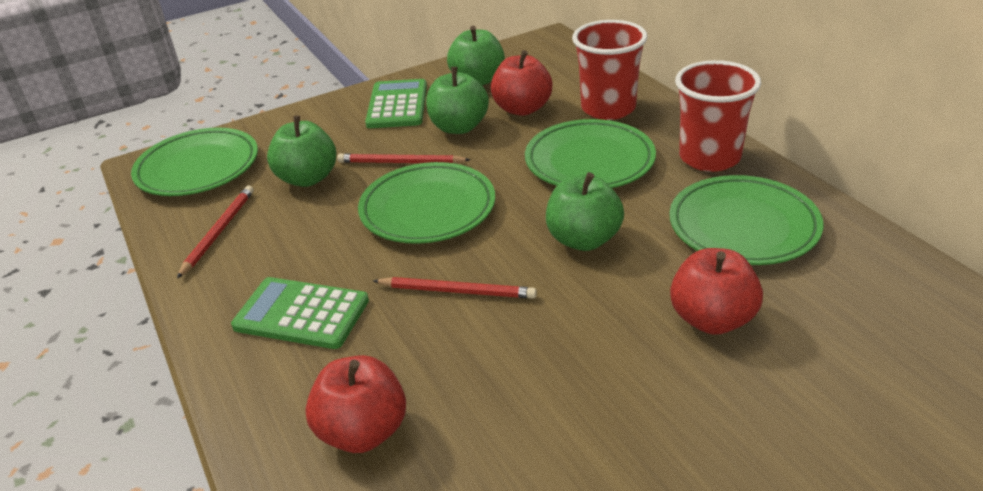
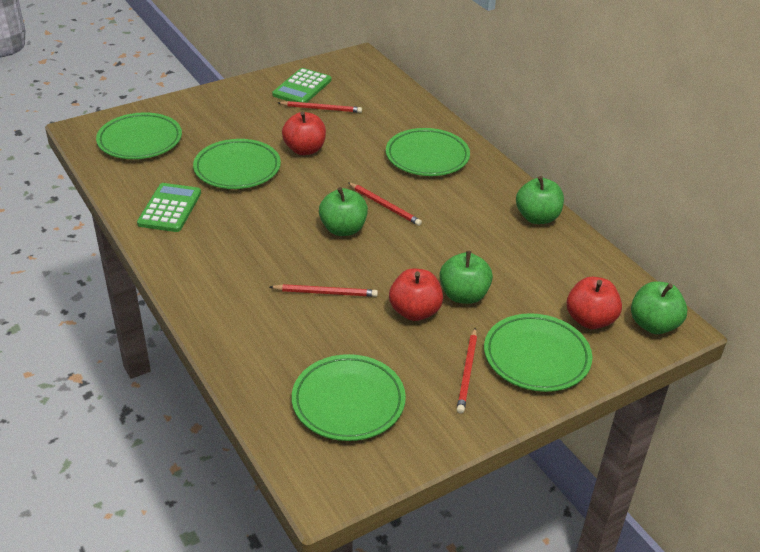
green plate: [131,127,258,196] [358,162,495,244] [525,119,656,188] [670,175,823,265] = 4 -> [96,112,182,159] [193,139,281,189] [292,354,406,441] [386,128,470,176] [484,313,592,392] = 5
red cup: [572,20,648,120] [675,60,761,172] = 2 -> none = 0
red pencil: [177,186,254,278] [337,153,470,164] [373,277,537,299] = 3 -> [270,284,378,297] [278,101,362,113] [348,183,422,226] [457,328,477,413] = 4

